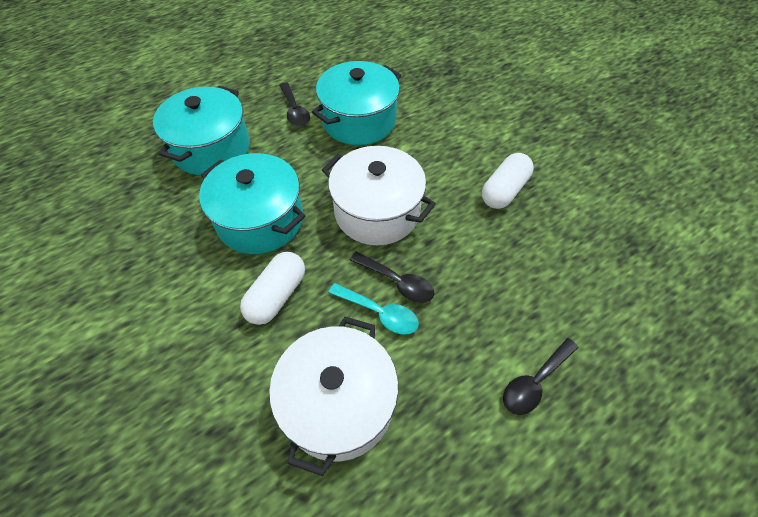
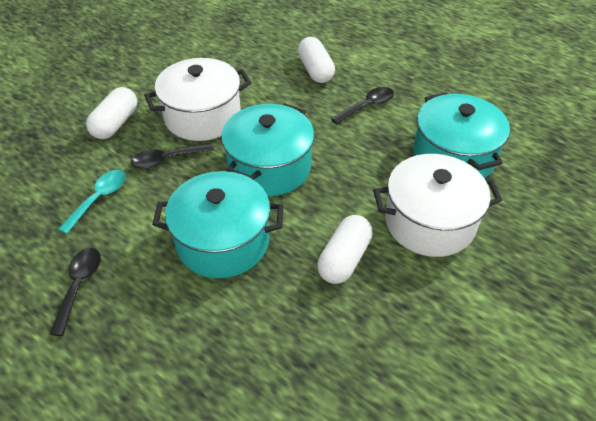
white capsule: [240,252,305,325] [482,153,534,209] = 2 -> [86,87,137,139] [298,37,335,83] [317,215,373,284] = 3

